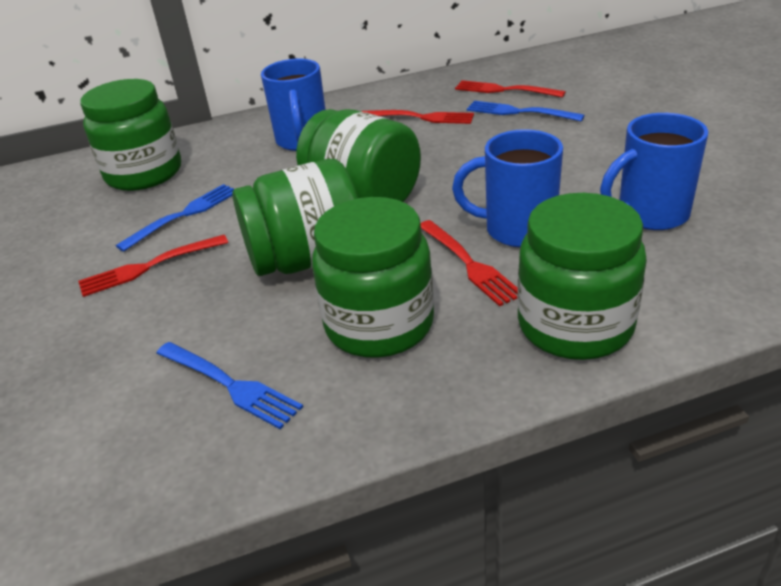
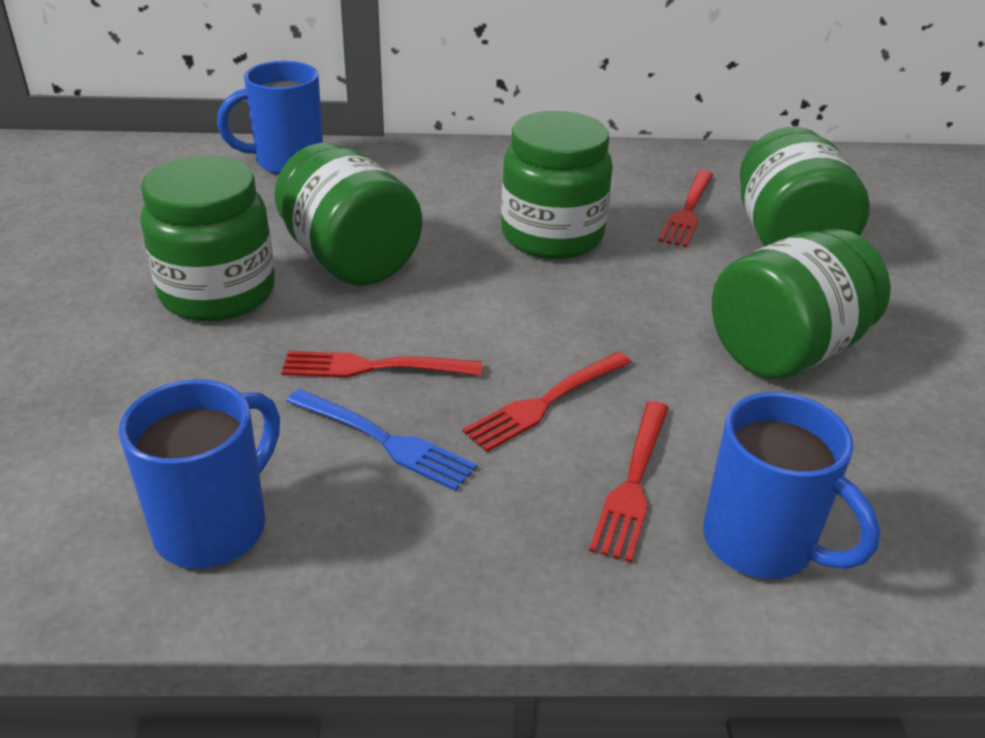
blue fork: [116,184,234,252] [156,342,303,429] [467,101,585,121] = 3 -> [286,389,477,491] = 1

